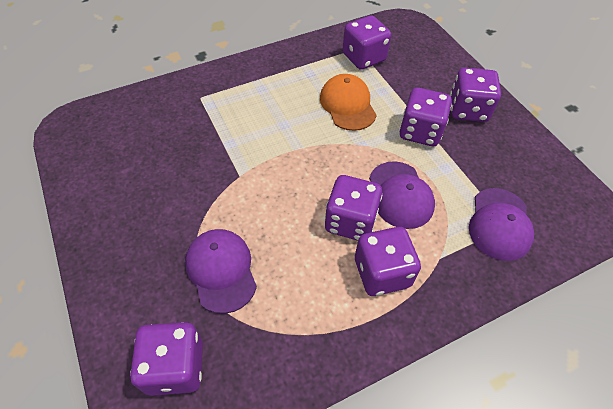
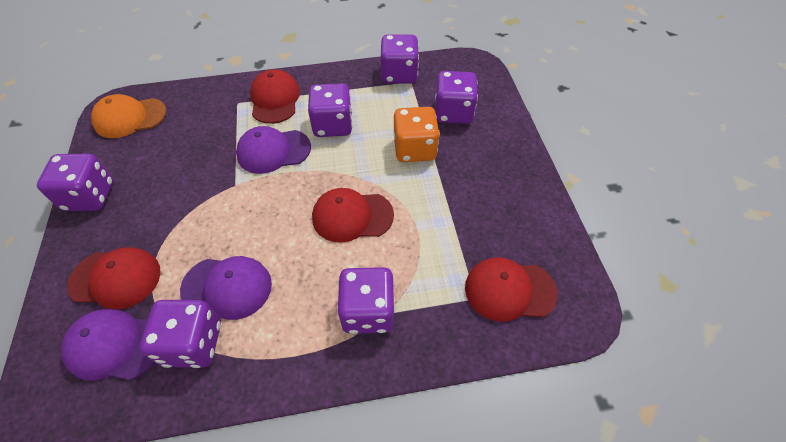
orange dice: none = 0 -> [394,107,440,162] = 1
red cap: none = 0 -> [67,247,161,310] [250,69,300,124] [312,188,394,243] [465,257,558,322] = 4

